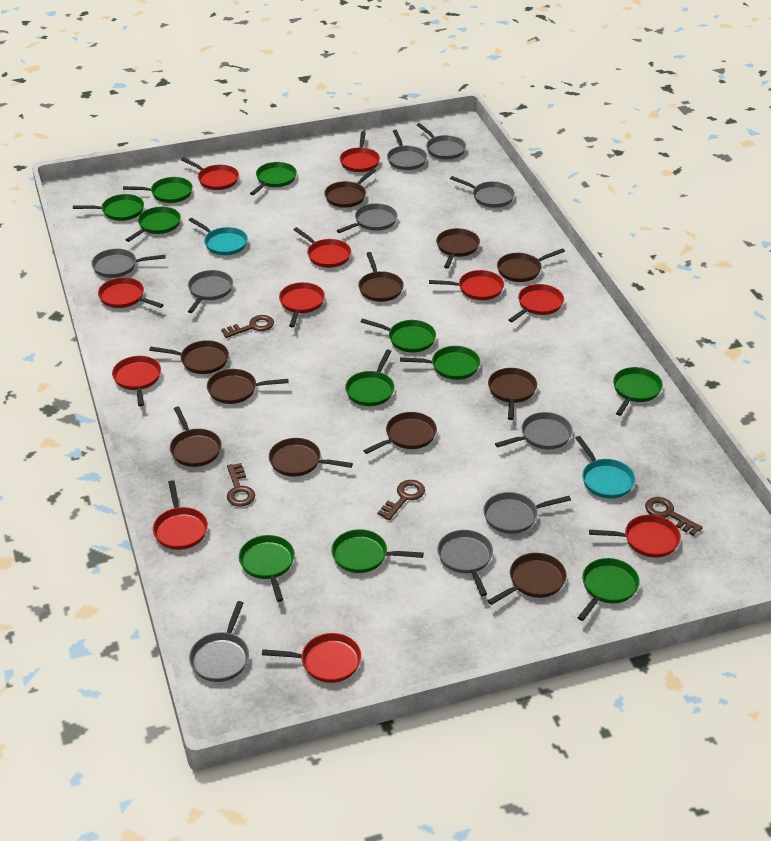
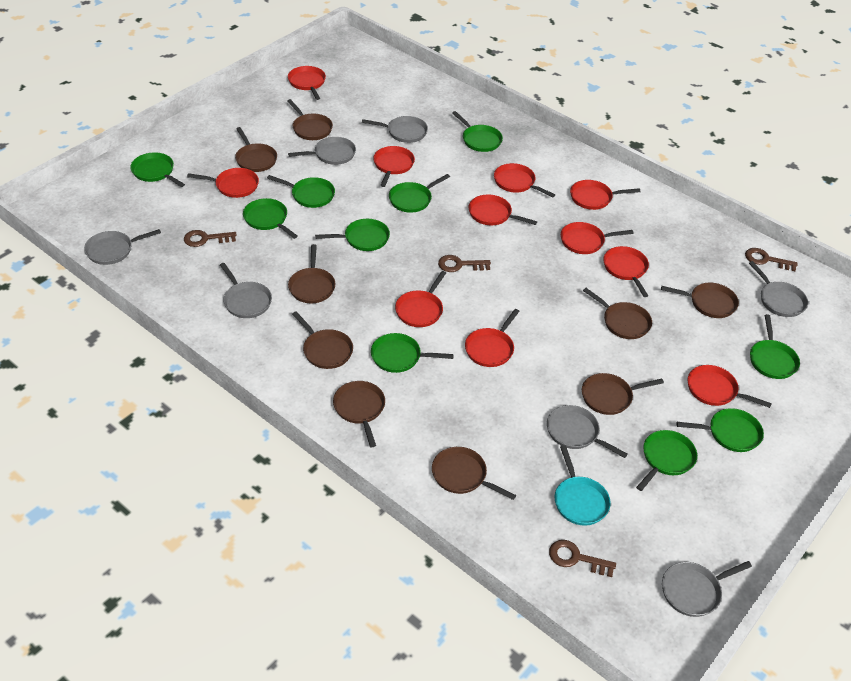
brown pan: [149,340,229,374] [170,407,222,467] [207,369,289,404] [269,438,353,476] [324,169,376,208] [358,252,404,302] [363,412,437,454] [436,228,480,268] [487,553,566,605] [488,368,537,420] [497,248,565,282] = 11 -> [235,127,277,172] [287,99,333,140] [288,244,335,303] [292,311,353,369] [333,381,385,447] [432,447,516,500] [582,373,664,415] [583,288,652,339] [661,283,739,318] = 9
green pan: [73,194,144,221] [123,177,193,203] [126,207,181,242] [239,535,295,602] [250,162,297,195] [331,529,424,573] [345,350,394,406] [361,318,436,353] [400,346,480,380] [577,558,639,621] [613,367,663,416] = 11 -> [130,152,185,187] [243,198,298,239] [267,175,335,208] [315,219,390,251] [371,333,454,373] [389,174,450,213] [452,111,503,152] [636,430,697,491] [677,408,764,452] [750,314,800,379] = 10
grey pan: [91,249,166,278] [188,270,233,313] [189,601,249,682] [337,203,397,233] [387,130,427,170] [417,123,466,159] [437,530,493,596] [450,176,515,208] [483,492,571,534] [495,412,573,449] = 10 -> [84,229,161,265] [220,263,272,318] [288,137,356,165] [362,116,428,143] [547,405,628,458] [662,561,752,617] [749,261,808,317] = 7
turquoise pan: [189,218,248,255] [575,436,635,498] = 2 -> [555,445,611,526] = 1

